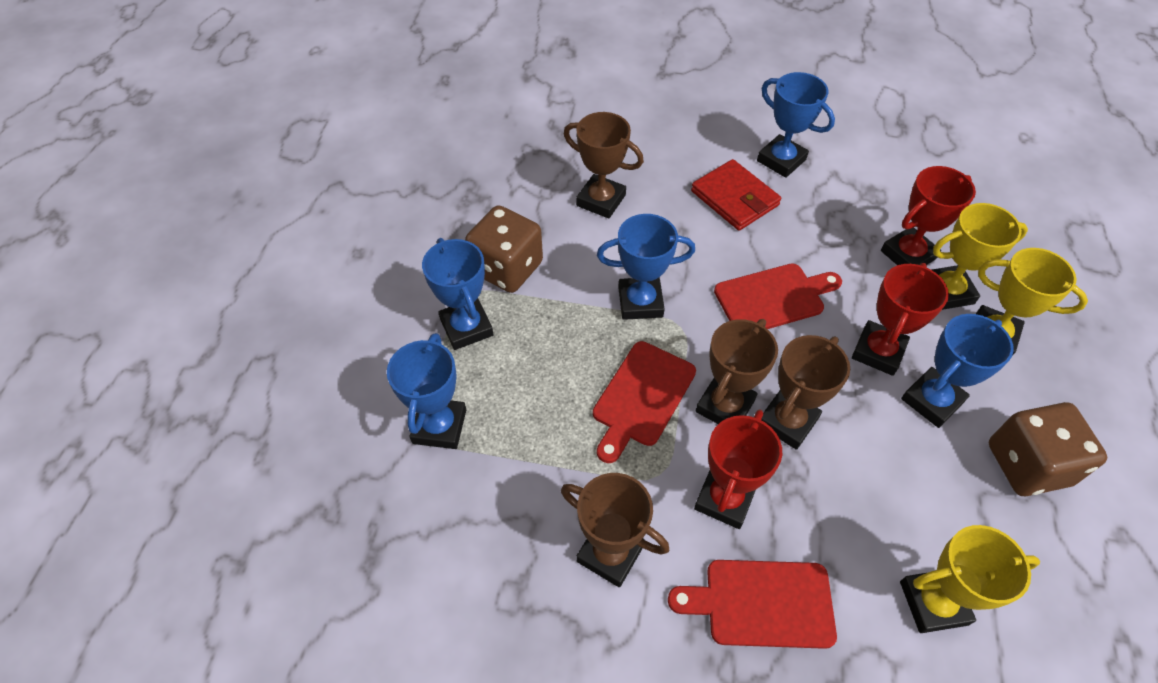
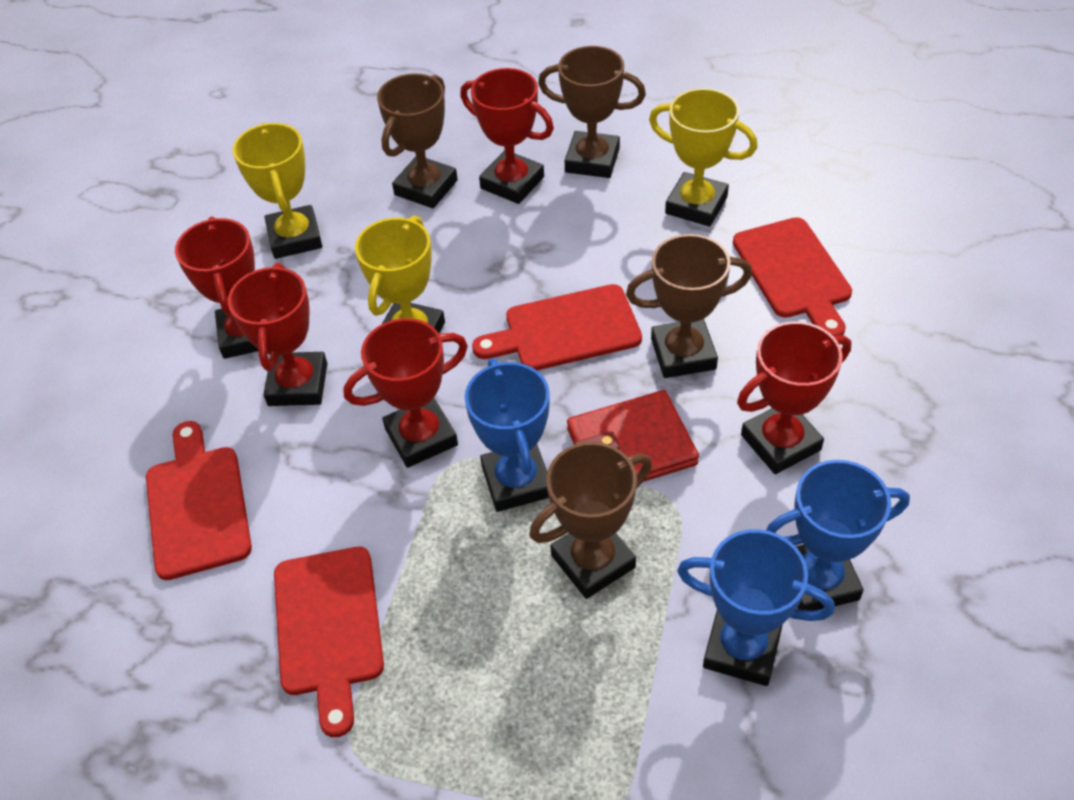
blue trophy: [387,333,466,449] [422,238,494,350] [597,214,695,320] [757,72,835,178] [901,314,1014,428] = 5 -> [465,358,550,512] [677,529,835,686] [766,460,910,611] = 3
brown dice: [465,205,543,293] [989,402,1107,496] = 2 -> none = 0
red cutting board: [593,341,696,463] [668,560,837,649] [714,263,842,329] = 3 -> [146,421,252,580] [274,547,384,737] [472,284,642,370] [733,217,852,336] = 4
red trophy: [694,410,782,529] [852,263,949,376] [881,166,976,265] = 3 -> [175,216,258,359] [228,263,327,406] [343,318,468,468] [460,68,554,204] [737,321,851,474] = 5

